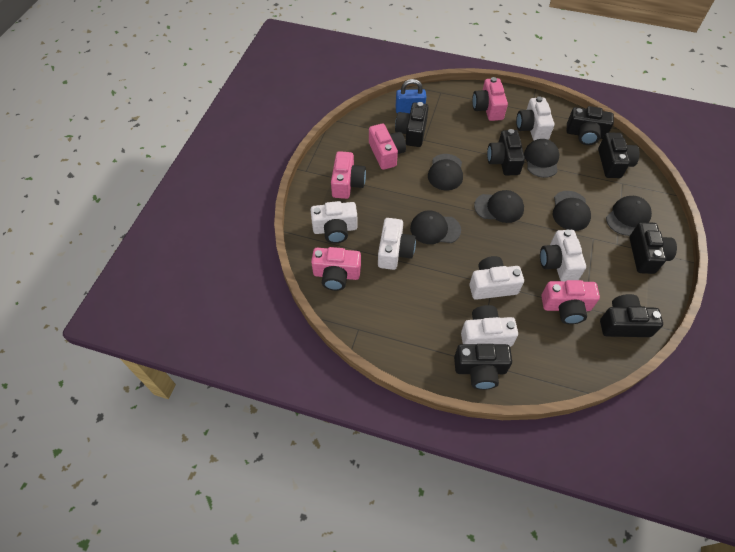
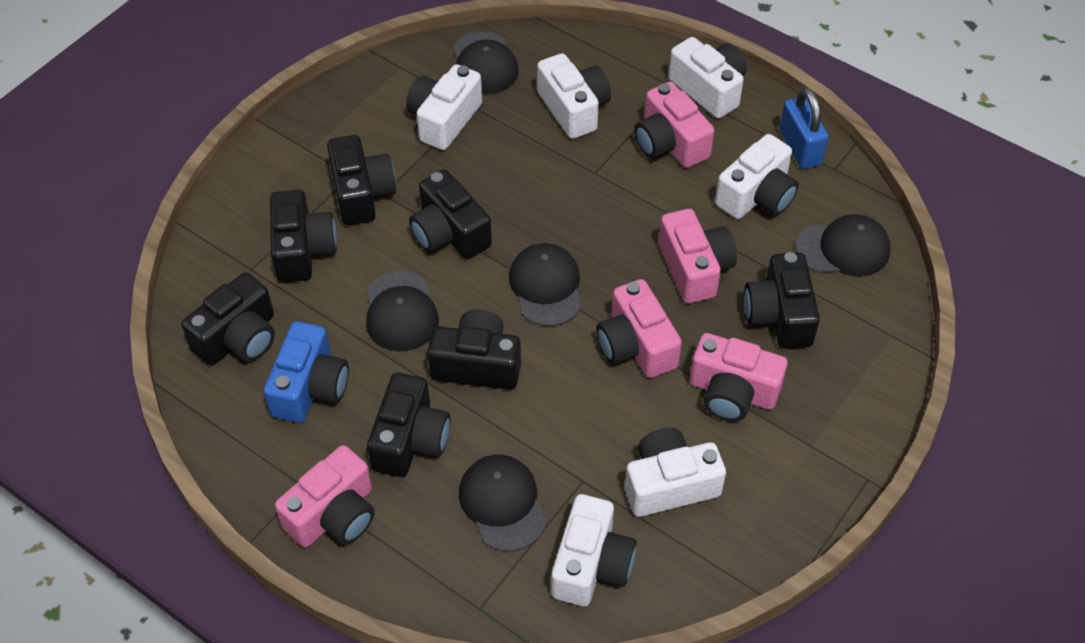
black cap: [410,210,461,244] [428,154,463,190] [474,190,524,223] [524,139,559,178] [553,191,591,231] [606,196,652,236] = 6 -> [366,271,439,351] [453,31,519,94] [459,455,547,551] [509,243,582,326] [796,214,891,277] = 5
blue camera: none = 0 -> [264,321,349,423] = 1

